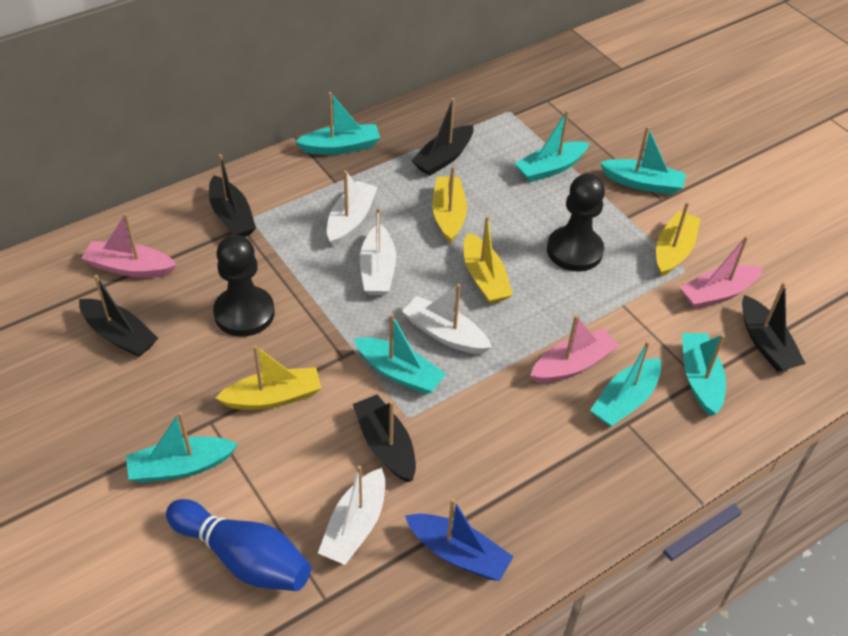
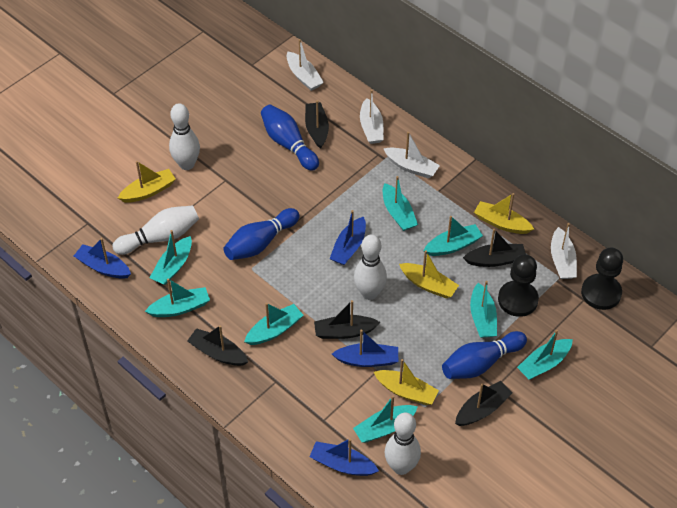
blue boat: [405,498,514,581] = 1 -> [74,238,131,279] [309,438,379,476] [330,210,366,265] [332,330,398,367] = 4
blue bowling pin: [166,499,311,591] = 1 -> [224,208,299,260] [261,105,319,171] [442,331,527,379] = 3
pink boat: [82,213,177,278] [530,315,619,383] [680,236,763,309] = 3 -> none = 0
turquoise boat: [126,412,238,483] [295,92,380,155] [354,314,446,394] [514,110,589,182] [590,341,661,427] [600,126,686,195] [682,333,726,416] = 7 -> [145,278,210,317] [150,230,192,285] [244,303,303,345] [353,396,418,443] [383,176,418,231] [423,216,483,256] [470,281,497,338] [517,330,573,380] = 8
white bowling pin: none = 0 -> [112,205,199,255] [169,103,200,170] [354,234,387,300] [384,412,421,475] = 4

